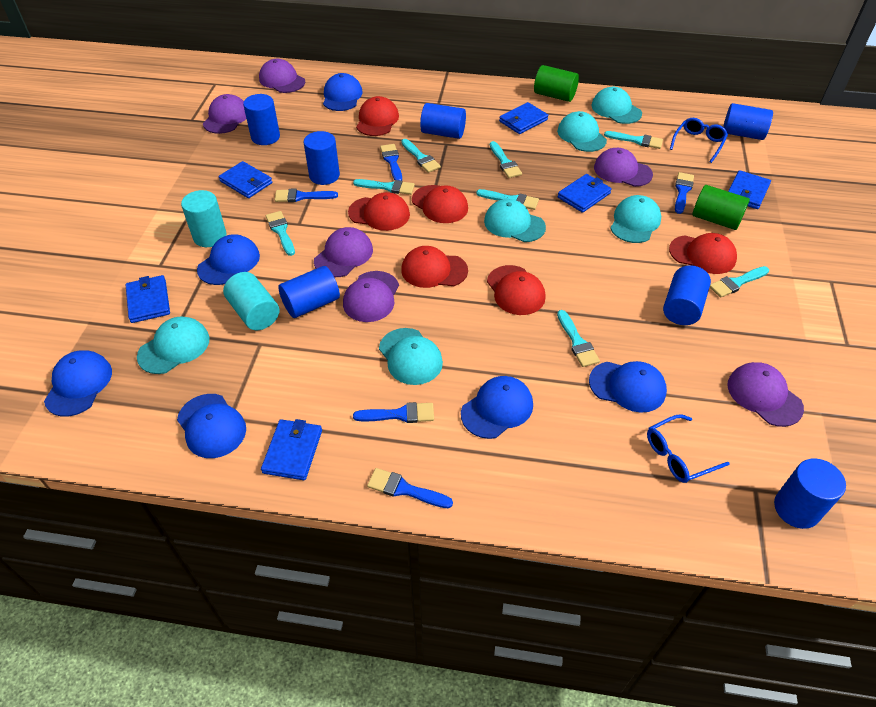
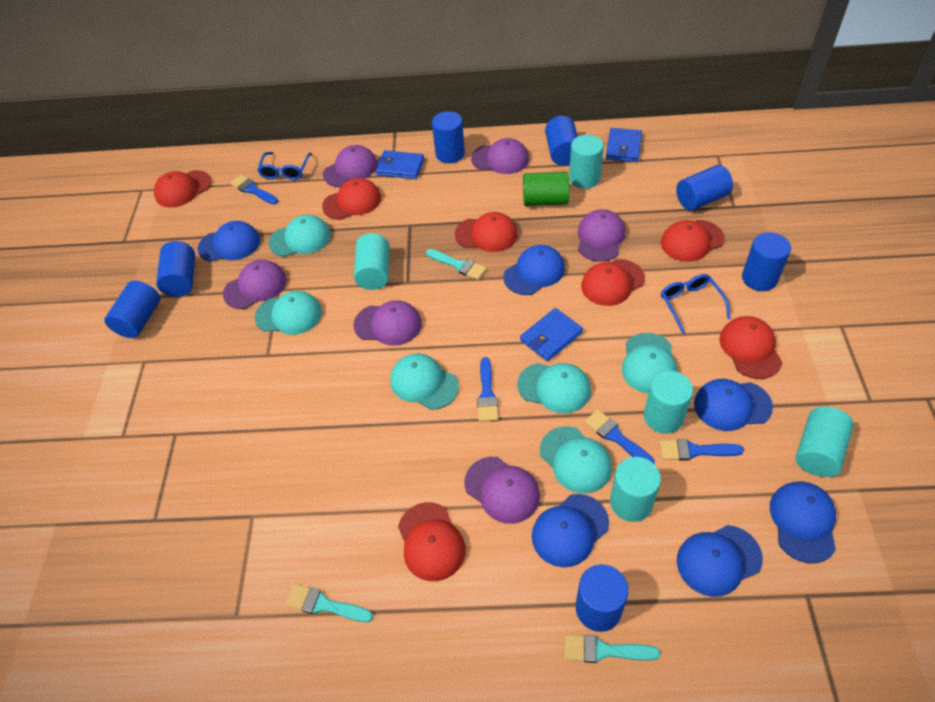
blue brush: [275,188,338,202] [353,402,434,423] [367,468,453,508] [380,144,402,181] [675,172,694,214] = 5 -> [230,175,278,204] [477,357,498,422] [585,410,655,464] [660,439,744,460] = 4
blue wallet: [126,275,170,323] [219,161,273,198] [261,419,322,480] [499,102,548,134] [557,174,612,213] [728,170,771,209] = 6 -> [375,150,424,179] [520,308,583,362] [606,128,642,162] = 3
green cylinder: [534,65,579,102] [692,185,750,230] = 2 -> [523,172,569,206] = 1
red cap: [348,192,410,231] [356,96,399,136] [401,246,468,288] [412,185,468,223] [487,265,546,315] [669,233,737,274] = 6 -> [154,170,211,208] [322,178,381,220] [398,502,466,581] [455,212,518,252] [581,259,645,306] [661,220,725,262] [720,316,782,379] = 7
turquoise brush: [266,211,295,256] [353,179,415,195] [401,139,441,173] [476,189,539,210] [490,141,522,178] [557,310,600,367] [604,131,663,149] [710,266,769,298] = 8 -> [286,584,373,622] [426,249,487,280] [564,635,660,663] = 3
turquoise cylinder: [181,190,227,247] [223,272,279,330] = 2 -> [354,233,389,290] [569,135,604,189] [610,457,661,522] [644,371,693,434] [796,406,854,477] = 5

